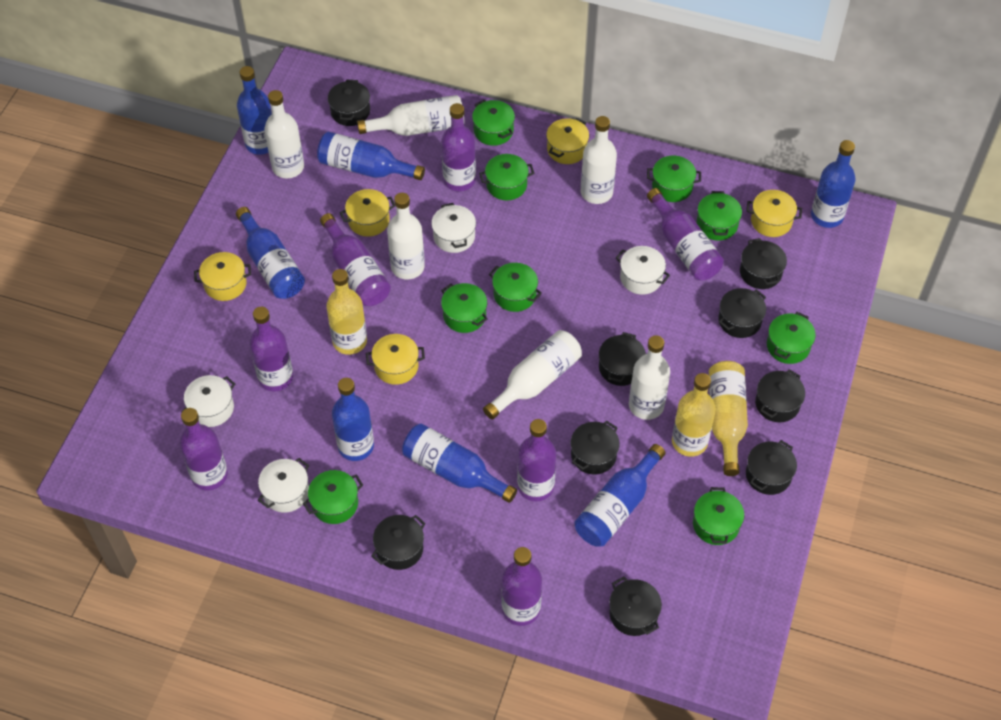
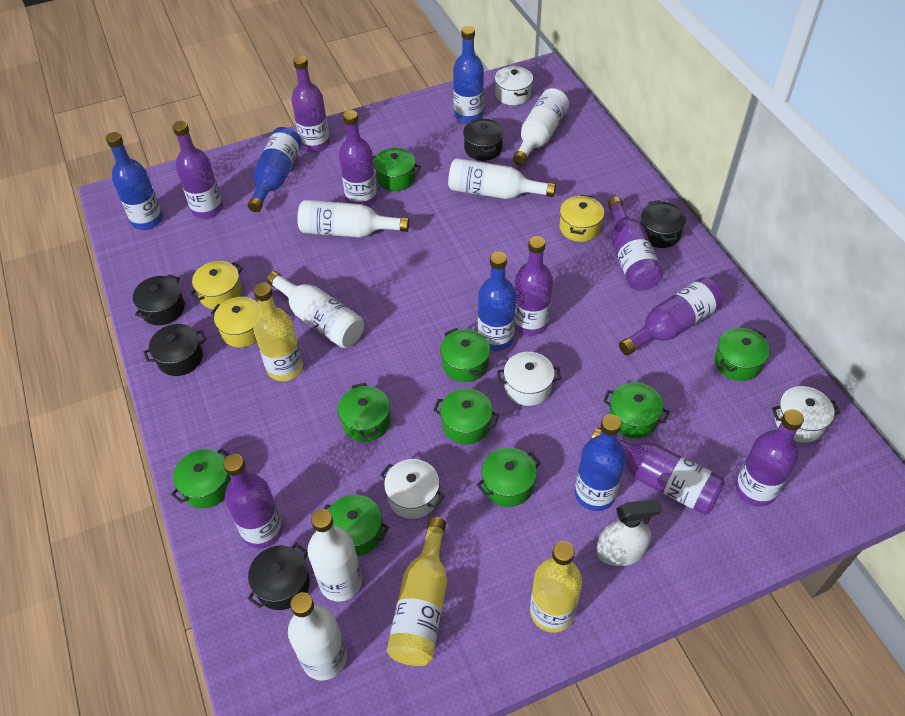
black pot: [328,80,370,126] [371,515,426,570] [571,421,620,474] [599,332,646,386] [609,576,662,636] [718,288,766,338] [740,238,787,289] [746,440,797,495] [755,370,805,422] = 9 -> [133,274,185,325] [143,324,206,376] [248,543,310,610] [463,118,504,161] [640,200,686,248] = 5
blue bottle: [236,207,305,299] [237,66,272,155] [317,132,425,180] [332,378,374,461] [402,423,517,503] [575,444,665,547] [811,140,855,228] = 7 -> [106,132,163,230] [248,127,302,212] [453,26,484,123] [478,251,516,351] [575,414,626,511] = 5
purple bottle: [179,408,228,491] [249,307,293,391] [320,213,391,306] [441,103,476,191] [502,547,542,626] [517,419,556,501] [647,188,724,280] = 7 -> [173,121,223,219] [223,454,283,549] [291,55,330,153] [339,110,377,207] [515,236,553,336] [590,427,725,515] [608,197,663,290] [619,277,723,355] [735,409,804,507] = 9
white spray bottle: none = 0 -> [596,499,662,566] = 1
yellow pot: [194,252,251,301] [340,189,395,237] [366,334,425,385] [546,118,589,164] [746,190,802,237] = 5 -> [189,261,243,309] [210,297,260,348] [559,195,604,242] = 3

